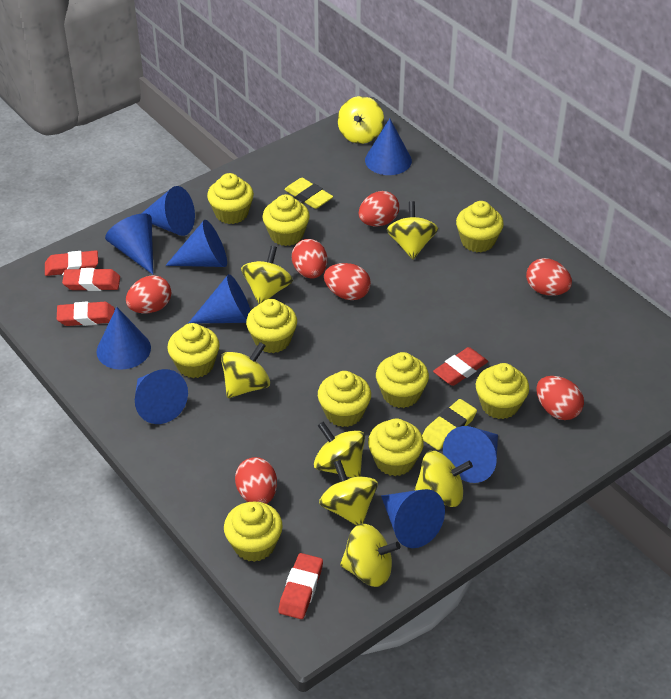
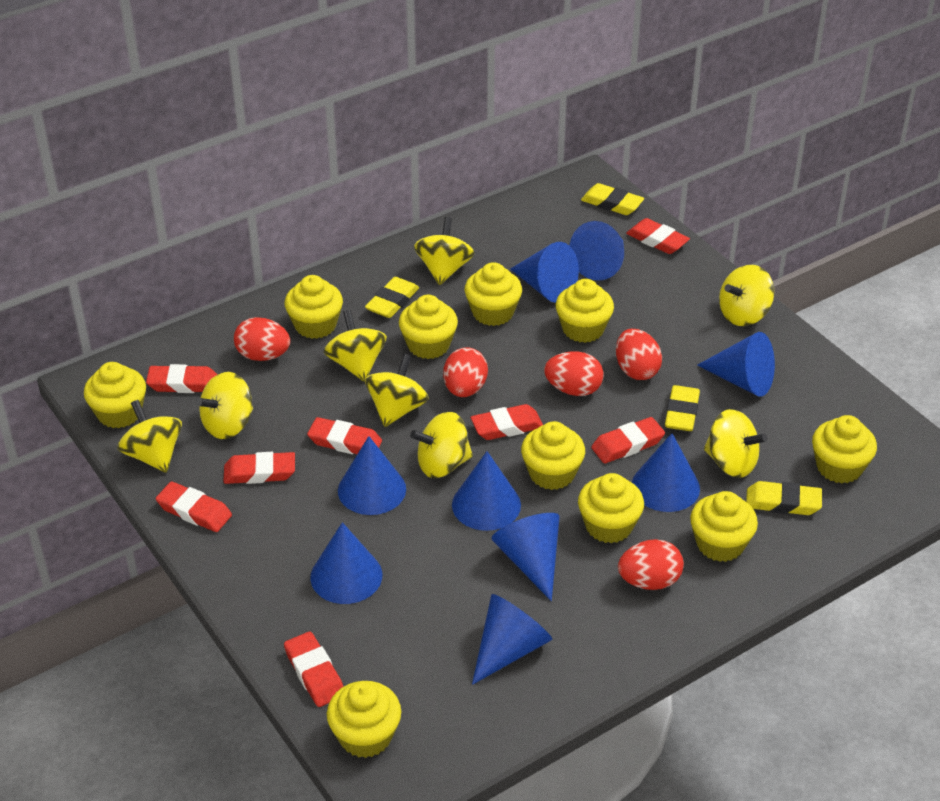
red egg: [126,275,171,313] [235,457,277,504] [292,239,327,279] [324,263,371,300] [359,191,399,226] [526,258,572,296] [536,376,584,420] = 7 -> [234,317,290,361] [443,347,488,397] [544,351,603,396] [616,329,662,380] [618,539,684,590] = 5
red eraser: [45,250,98,276] [57,302,115,326] [62,268,120,291] [278,553,323,619] [433,347,488,386] = 5 -> [146,364,218,393] [156,481,232,532] [223,452,295,484] [284,632,344,707] [307,417,382,454] [471,404,543,440] [591,417,665,463] [626,218,690,254] = 8
yellow eraser: [284,178,333,209] [422,399,477,450] = 2 -> [365,277,419,318] [581,183,644,215] [665,385,700,431] [746,481,822,515] = 4

